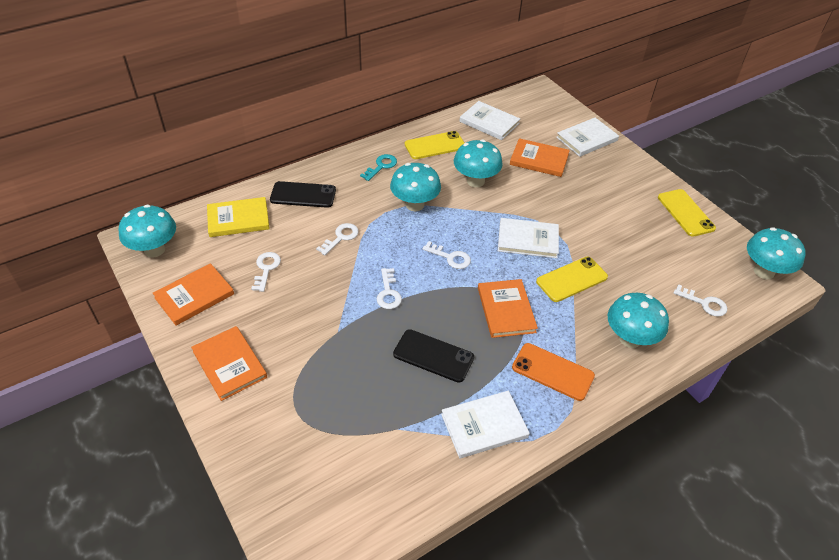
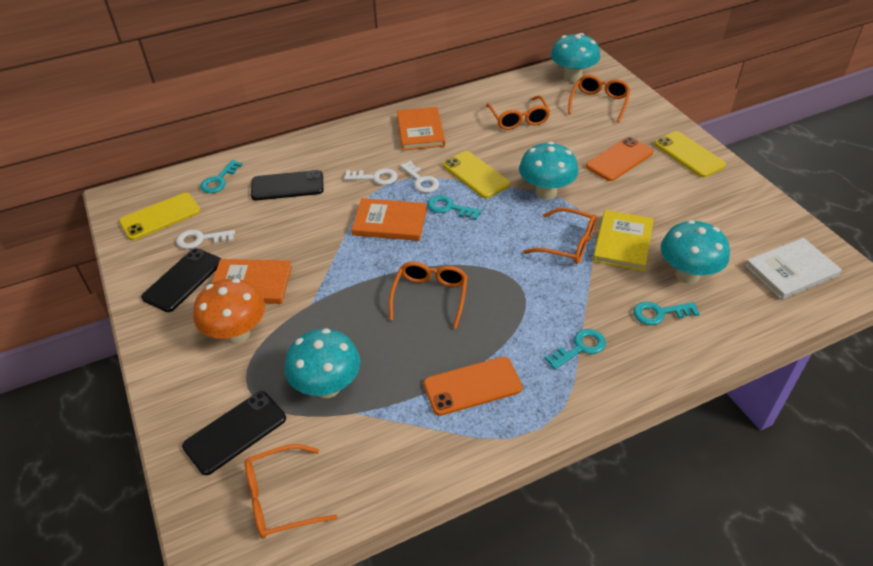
black phone: [270,181,336,208] [393,329,474,383] = 2 -> [141,248,221,312] [182,391,286,475] [251,170,324,201] = 3
orange book: [153,263,234,325] [191,326,267,401] [478,279,538,338] [510,138,570,177] = 4 -> [212,259,292,304] [351,198,427,241] [397,107,445,150] = 3
orange glasses: none = 0 -> [245,444,337,539] [389,262,468,329] [486,95,550,130] [523,207,597,264] [568,75,631,123] = 5
orange mushroom: none = 0 -> [193,278,265,344] = 1
orange phone: [512,343,595,401] = 1 -> [423,357,523,416] [586,137,653,181] = 2
turquoise key: [360,154,397,181] = 1 -> [200,160,243,193] [427,195,482,220] [545,329,606,370] [633,302,700,325] = 4
turquoise mushroom: [118,205,176,258] [390,163,441,211] [454,139,503,187] [608,293,669,348] [747,227,806,279] = 5 -> [285,328,360,398] [519,142,578,200] [551,33,600,83] [661,220,730,284] = 4
white book: [441,391,530,459] [459,101,520,140] [498,218,559,258] [556,118,619,157] = 4 -> [745,238,842,300] = 1
white key: [251,252,281,292] [316,223,359,255] [377,268,402,309] [422,241,471,269] [673,284,727,317] = 5 -> [176,230,235,249] [344,169,398,185] [400,161,439,193] = 3

